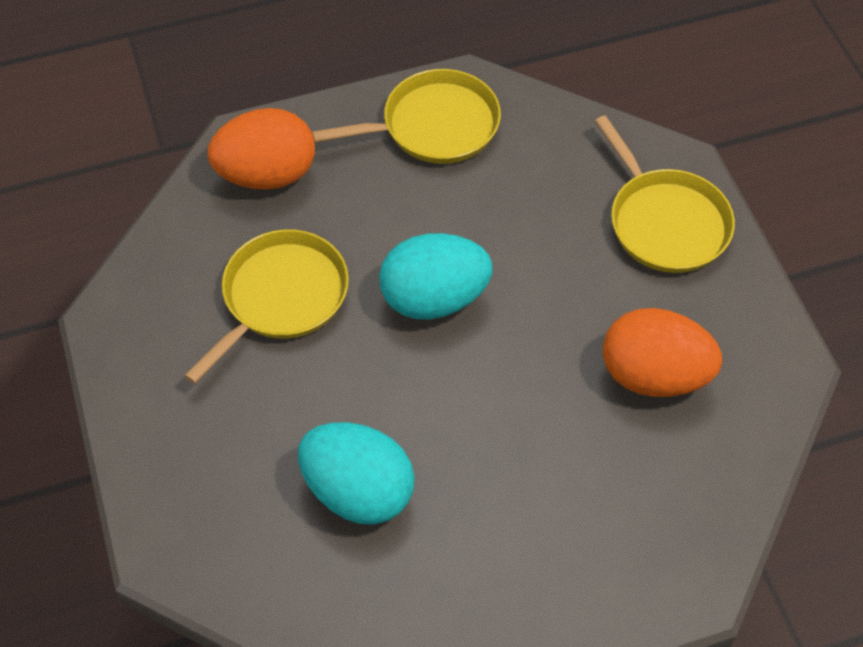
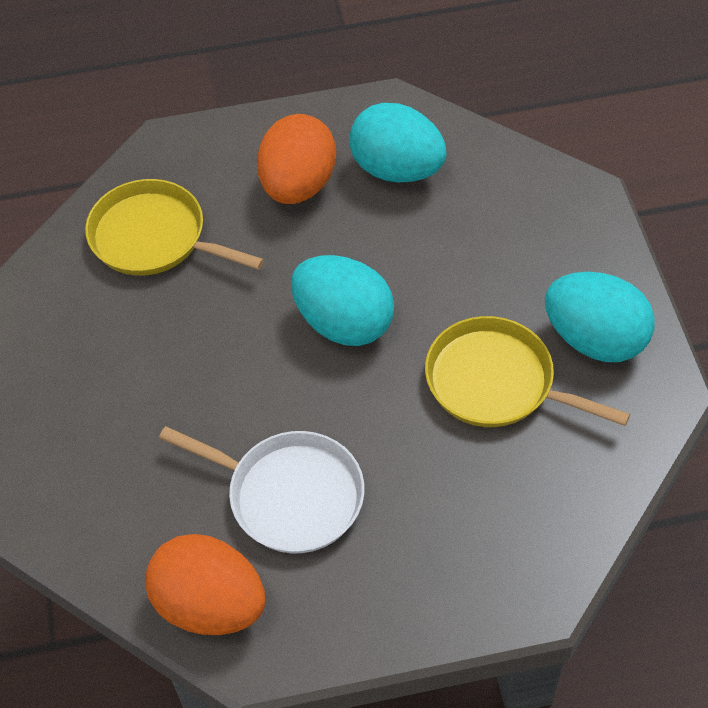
turquoise egg: [298,422,415,525] [379,233,492,319] = 2 -> [291,255,394,346] [349,103,446,182] [545,272,654,362] = 3
white pan: none = 0 -> [159,426,365,553] = 1
yellow pan: [184,229,349,384] [312,69,501,164] [595,115,735,273] = 3 -> [85,179,264,276] [425,316,630,427] = 2

